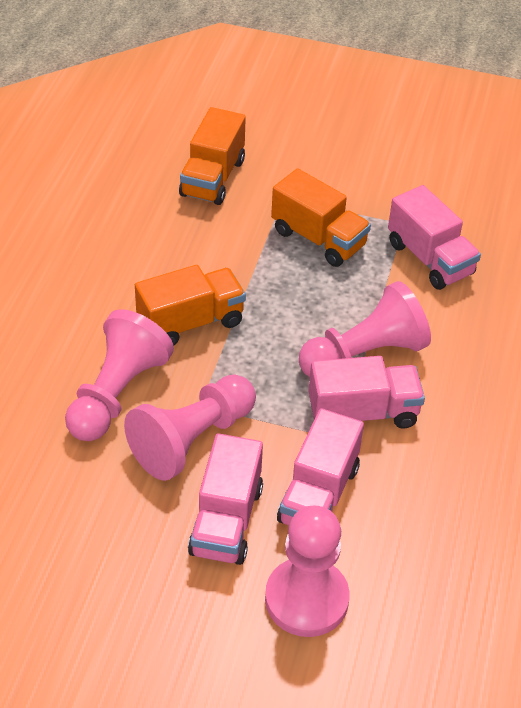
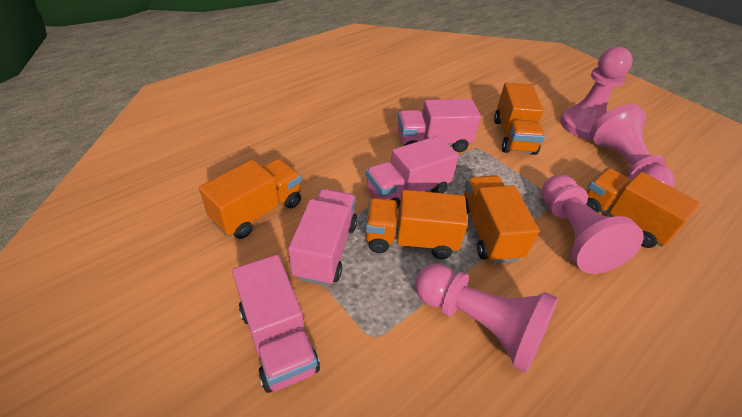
orange truck: [135,265,246,346] [179,107,246,205] [271,168,371,267] = 3 -> [199,159,301,239] [366,190,468,259] [464,176,539,263] [494,83,545,155] [586,168,700,248] = 5

